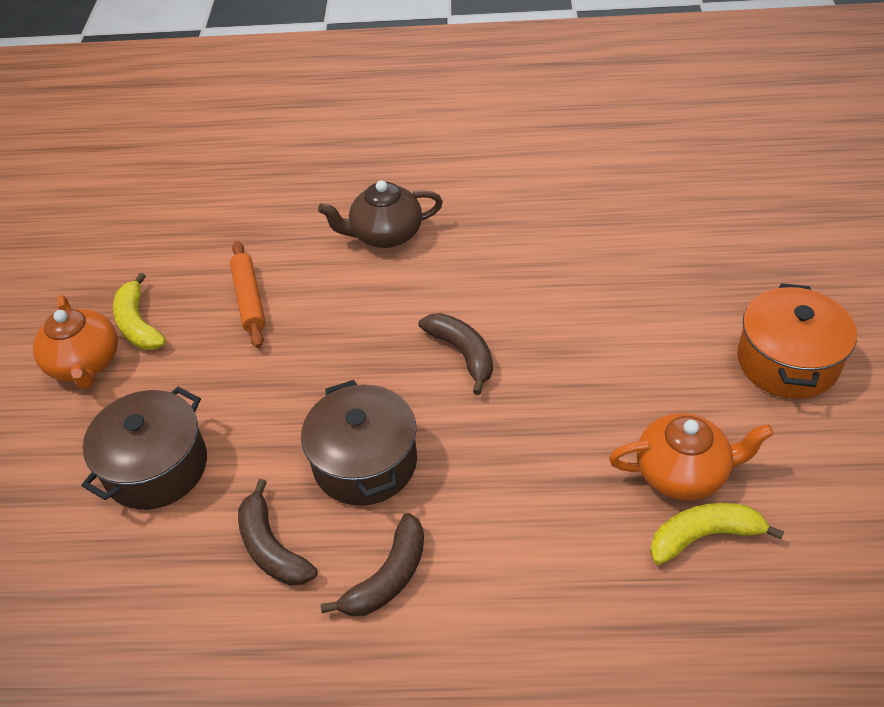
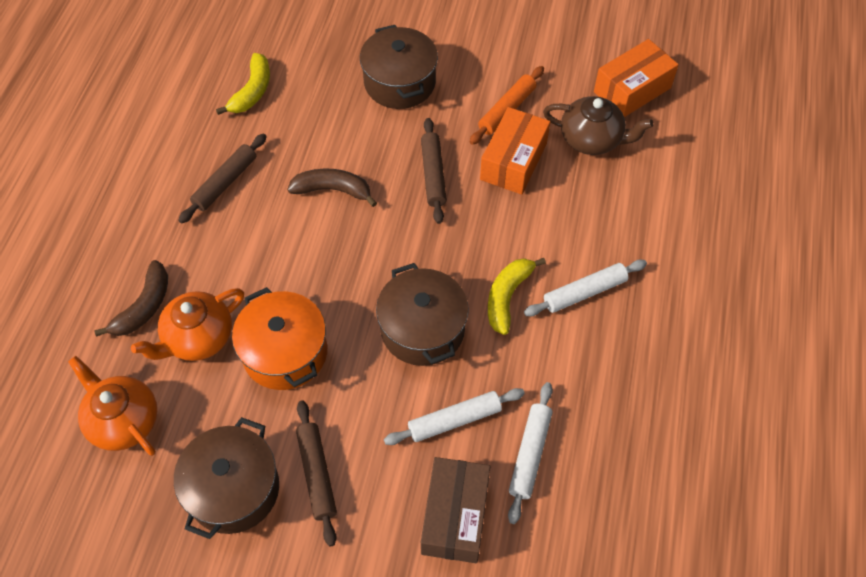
brown banana: [238,479,317,585] [321,513,424,616] [419,313,493,395] = 3 -> [94,260,168,336] [287,169,377,207] = 2
brown box: none = 0 -> [421,457,490,563] = 1
brown pot: [82,387,207,510] [301,380,417,506] = 2 -> [174,417,279,539] [360,25,438,109] [376,263,469,366] = 3
brown rolling pin: none = 0 -> [178,134,267,223] [296,400,337,547] [421,118,447,224] = 3
orange box: none = 0 -> [480,107,550,195] [594,39,679,117] = 2
white rolling pin: none = 0 -> [384,388,525,445] [508,382,553,524] [524,259,647,316] = 3

